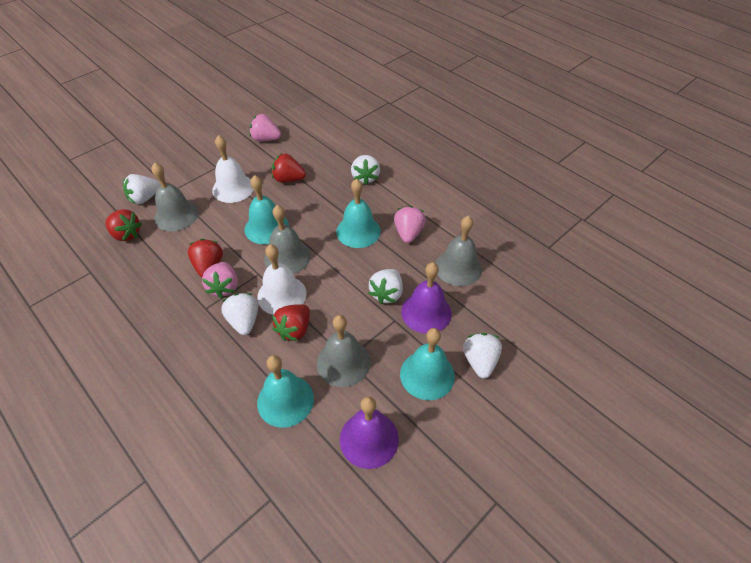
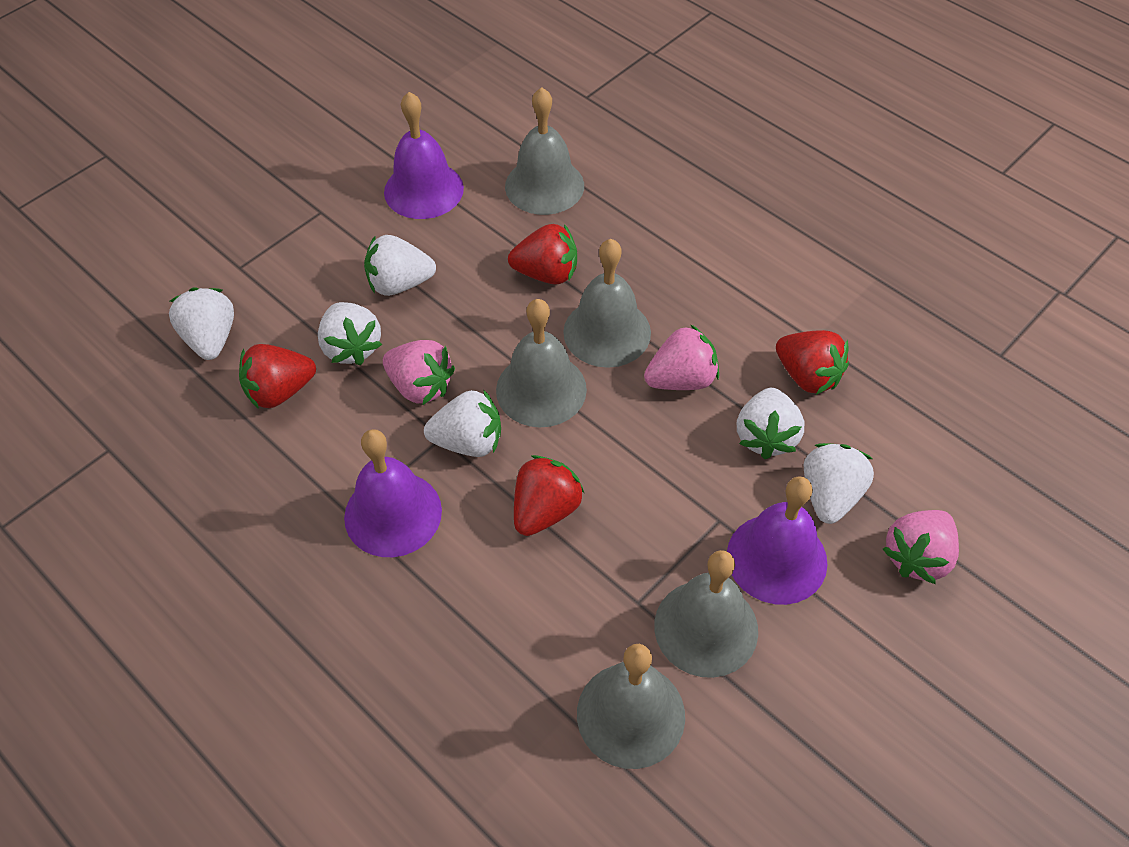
grey bell: [151,163,199,231] [264,205,311,274] [317,315,370,387] [436,216,482,286] = 4 -> [496,299,587,428] [505,87,584,215] [563,239,651,368] [577,644,685,769] [654,550,758,678] = 5
purple bell: [340,396,399,469] [401,262,452,334] = 2 -> [344,429,442,557] [384,92,464,219] [727,476,827,605] = 3
turquoise bell: [244,175,289,244] [257,355,314,428] [336,179,381,248] [400,328,455,400] = 4 -> none = 0
white bell: [212,135,254,203] [257,244,307,315] = 2 -> none = 0
white strawberry: [123,174,161,204] [221,293,258,335] [351,155,380,185] [369,269,403,304] [463,333,502,378] = 5 -> [169,288,234,360] [318,302,382,366] [364,235,436,296] [424,389,501,457] [737,388,804,459] [804,443,874,524] = 6

